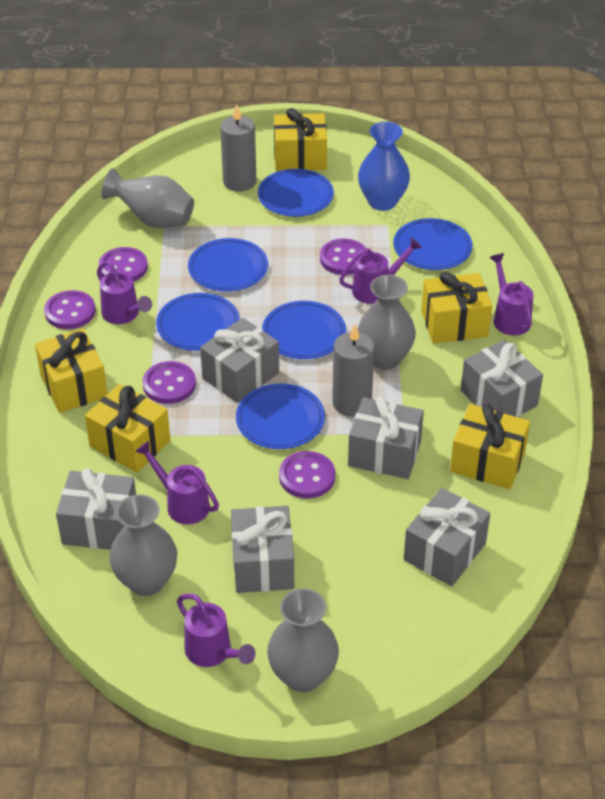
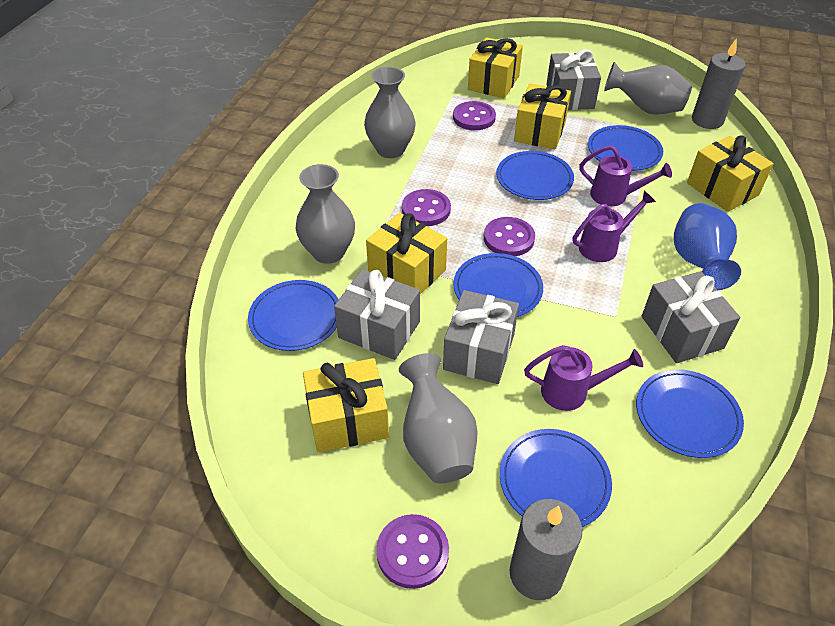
grey gift: [56,468,136,550] [200,318,279,403] [231,506,294,593] [348,396,424,479] [404,488,490,586] [461,340,543,417] = 6 -> [334,269,420,360] [443,290,519,384] [546,49,601,110] [642,271,740,363] = 4
purple button: [44,290,95,329] [98,247,148,282] [142,361,196,404] [279,451,335,499] [320,239,366,275] = 5 -> [376,514,449,589] [402,189,451,226] [453,101,496,130] [484,217,535,256] = 4
purple watering can: [97,261,152,324] [135,441,219,524] [177,594,256,667] [339,237,422,304] [489,253,533,335] = 5 -> [524,345,643,411] [573,191,656,262] [579,145,672,206] = 3

